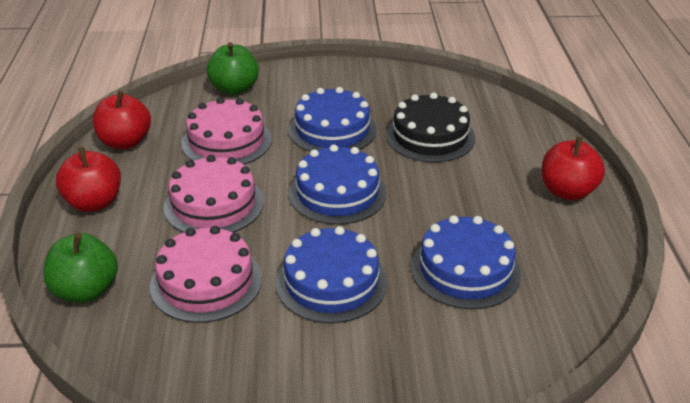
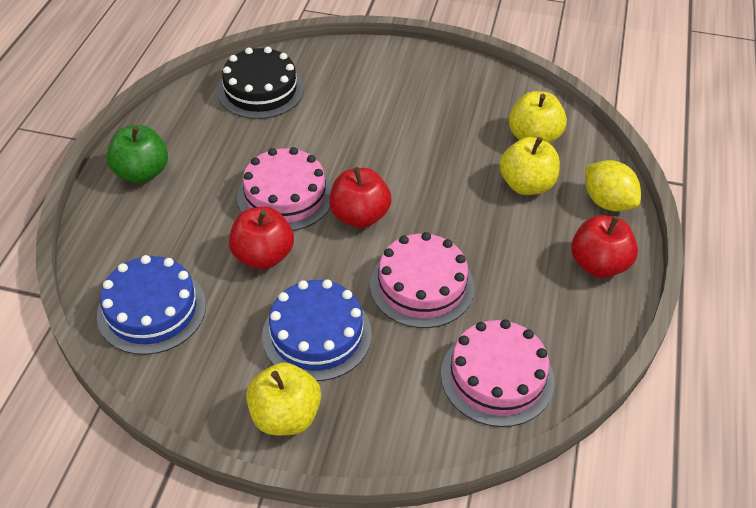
blue cake: [276,226,387,323] [289,87,377,152] [289,144,387,225] [411,215,521,309] = 4 -> [97,255,206,355] [262,280,372,381] = 2
green apple: [43,233,118,303] [207,42,259,95] = 2 -> [106,125,168,183] = 1
yellow apple: none = 0 -> [246,362,321,435] [500,137,560,195] [509,91,567,143] = 3
yellow lemon: none = 0 -> [585,160,641,211] = 1

